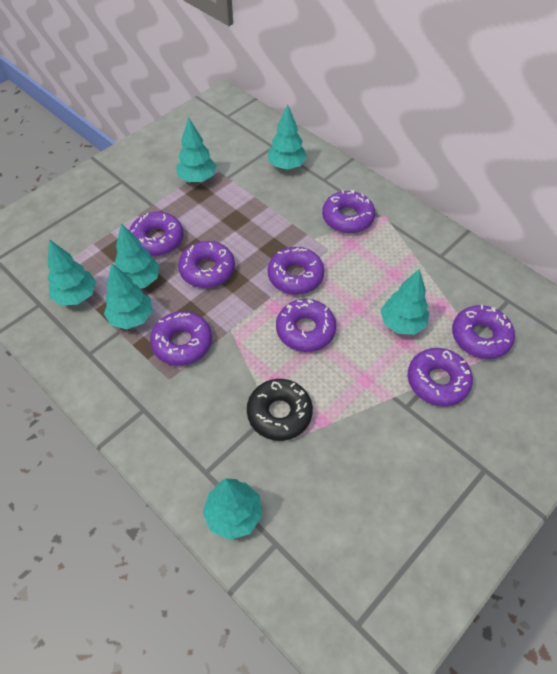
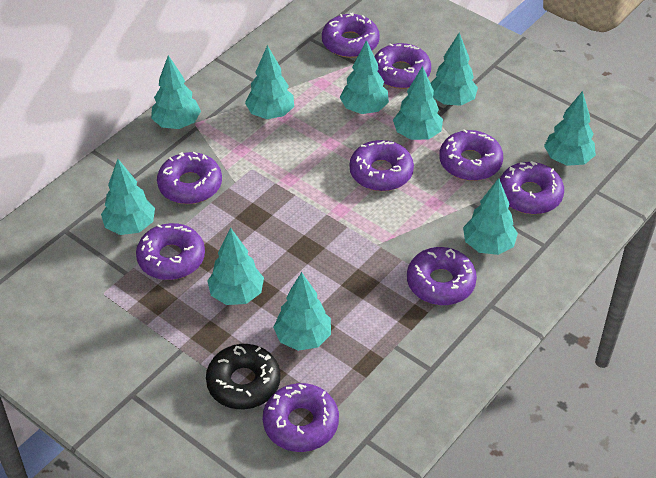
purple donut: [129,212,183,256] [150,311,212,366] [178,241,235,288] [268,247,324,295] [276,299,336,352] [322,190,375,233] [408,348,473,406] [452,305,515,359] = 8 -> [136,223,205,280] [157,152,222,204] [263,383,339,452] [322,13,380,58] [349,140,414,191] [374,43,431,89] [407,247,477,305] [439,129,503,181] [500,161,564,214] = 9
turquoise tree: [47,239,96,306] [104,263,153,329] [115,223,160,288] [176,117,217,182] [203,478,262,540] [267,104,307,170] [381,269,429,335] = 7 -> [101,159,155,235] [151,55,201,129] [207,228,264,305] [245,45,294,119] [273,272,331,351] [340,40,389,114] [393,66,443,140] [431,33,478,106] [463,178,518,255] [544,91,596,166] = 10

